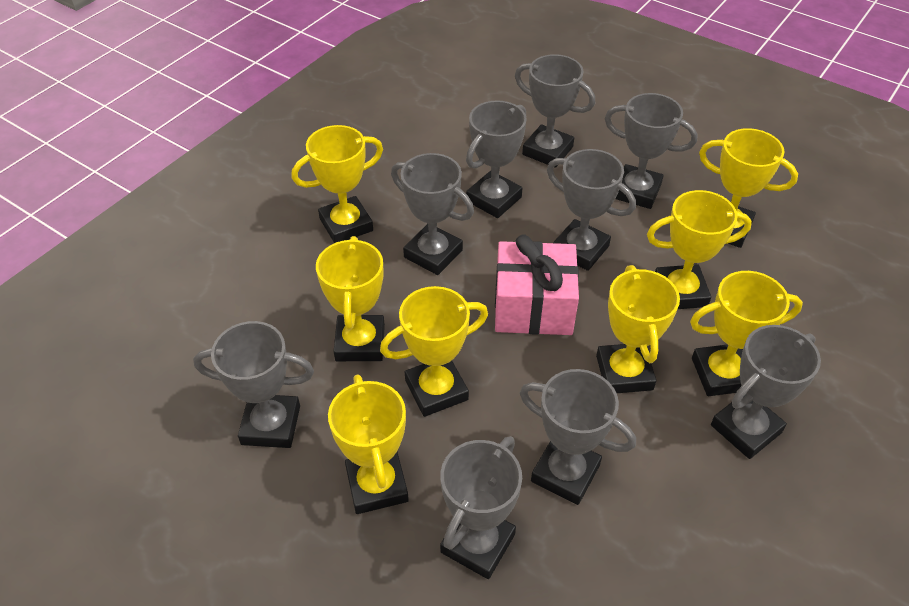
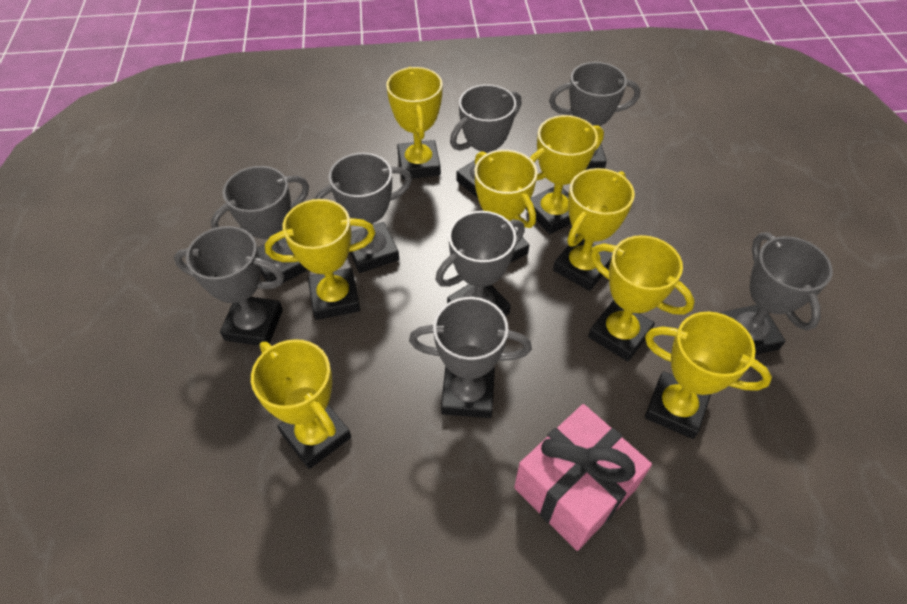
grey trophy: [193,321,314,448] [391,153,474,275] [440,436,522,579] [466,100,527,218] [515,54,595,168] [520,369,636,505] [547,149,636,271] [605,93,698,209] [711,325,821,459] = 9 -> [174,226,284,346] [211,166,309,283] [314,153,412,273] [409,297,532,418] [436,211,525,316] [450,84,522,198] [549,62,640,170] [721,232,833,355] = 8

